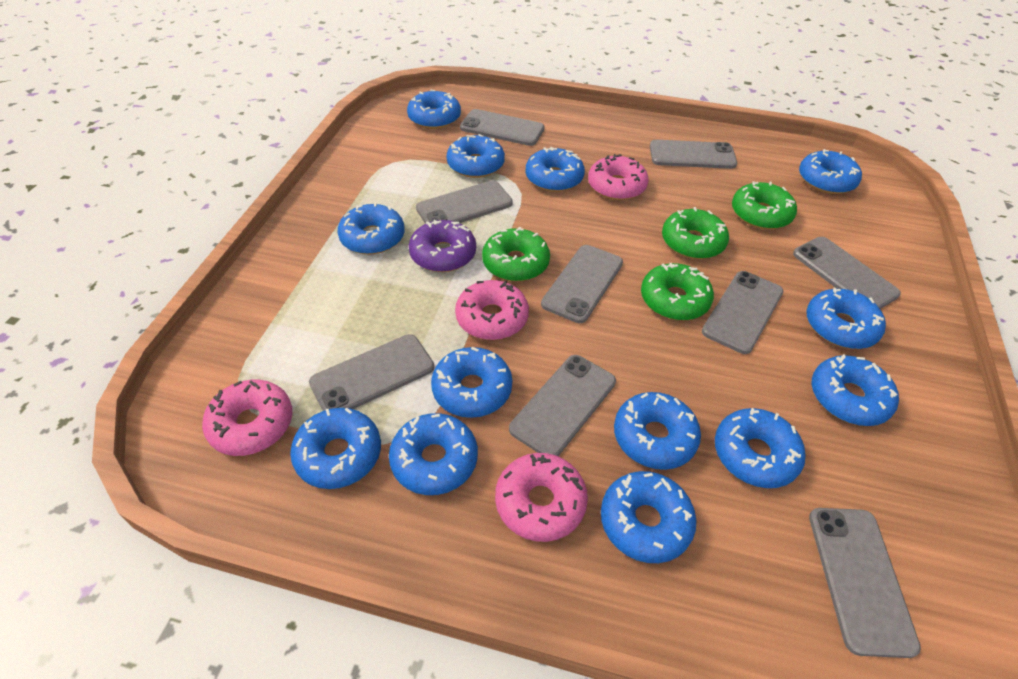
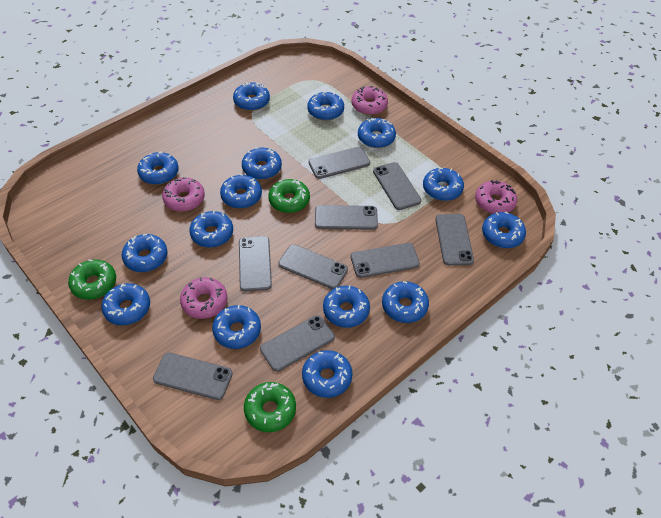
blue donut: [290,408,381,489] [338,202,405,255] [389,413,478,495] [407,90,461,129] [431,347,512,418] [447,134,505,178] [526,147,585,192] [601,471,697,563] [614,392,701,470] [715,408,806,488] [799,149,862,194] [806,288,886,349] [812,354,899,426] = 13 -> [102,283,150,325] [122,234,167,272] [137,151,179,185] [190,210,233,248] [212,305,261,349] [220,174,262,208] [233,83,270,111] [242,148,282,179] [302,350,353,398] [307,91,344,121] [323,285,370,328] [358,118,396,148] [382,281,429,323] [423,167,464,201] [482,212,526,248] = 15
green donut: [482,227,550,281] [641,263,714,320] [662,207,729,259] [732,181,797,229] = 4 -> [68,259,116,300] [244,382,296,432] [268,179,310,213] = 3
purple donut: [409,220,476,272] = 1 -> none = 0

